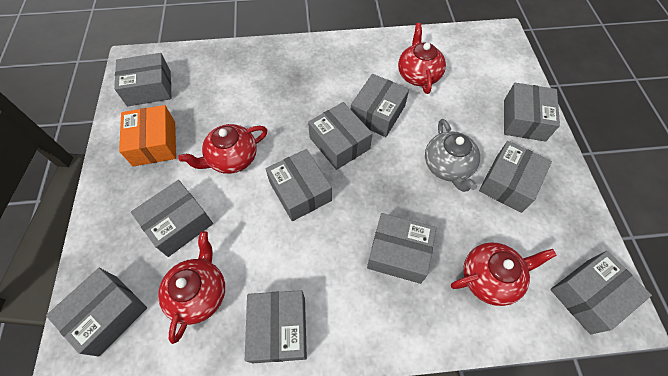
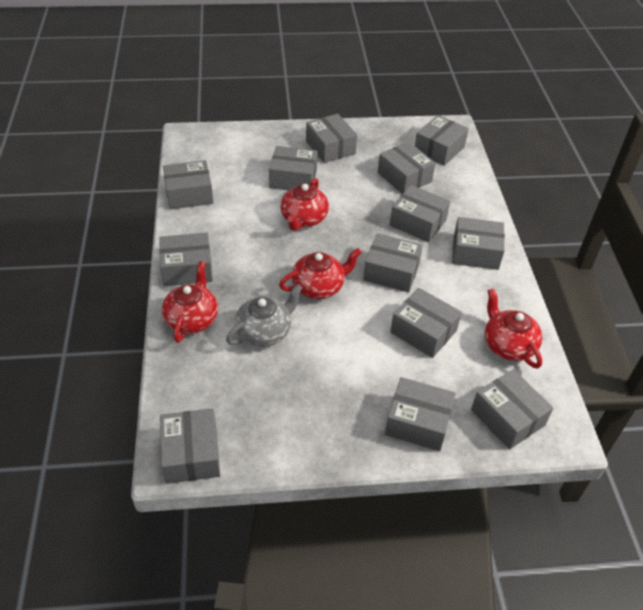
grey box: [46,268,147,357] [114,53,171,106] [131,180,213,257] [245,290,307,363] [266,149,332,221] [308,102,373,170] [351,74,409,137] [367,213,436,284] [479,141,552,213] [504,83,560,142] [550,251,652,335] = 11 -> [159,233,213,286] [160,408,220,484] [163,160,213,210] [269,146,318,190] [306,114,357,163] [363,233,423,292] [378,142,435,194] [385,377,456,451] [390,185,450,242] [390,288,462,358] [415,115,469,166] [452,217,505,270] [471,369,554,449] = 13
orange box: [119,105,176,166] = 1 -> none = 0

